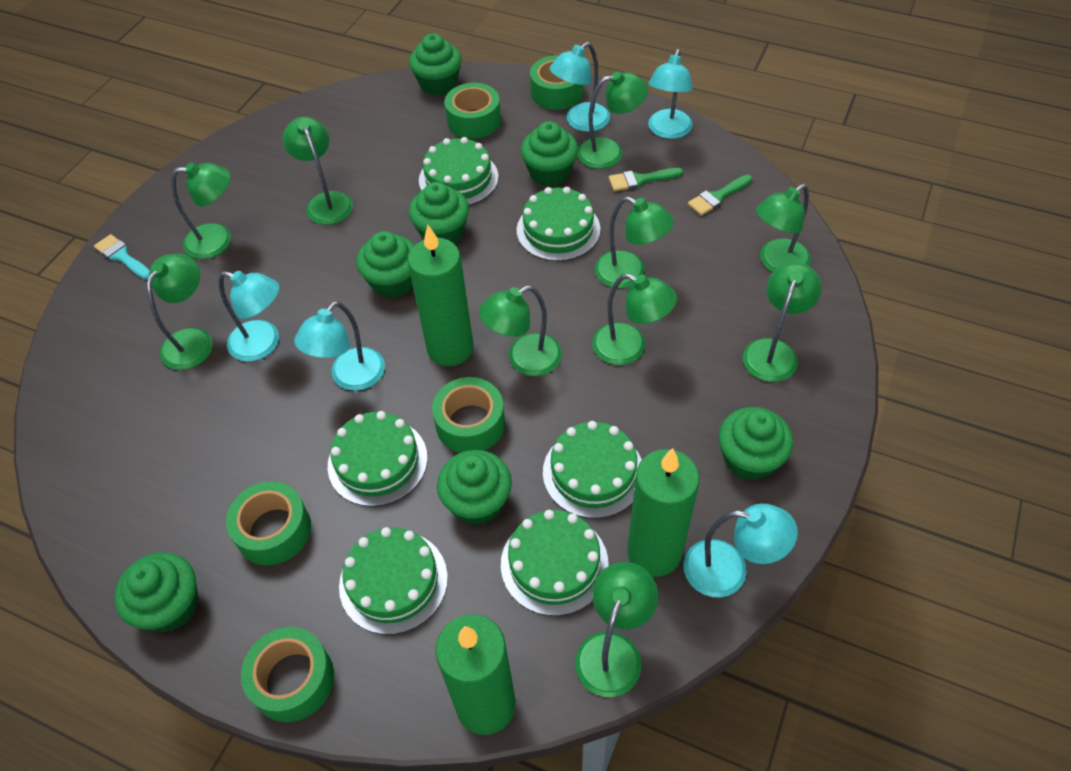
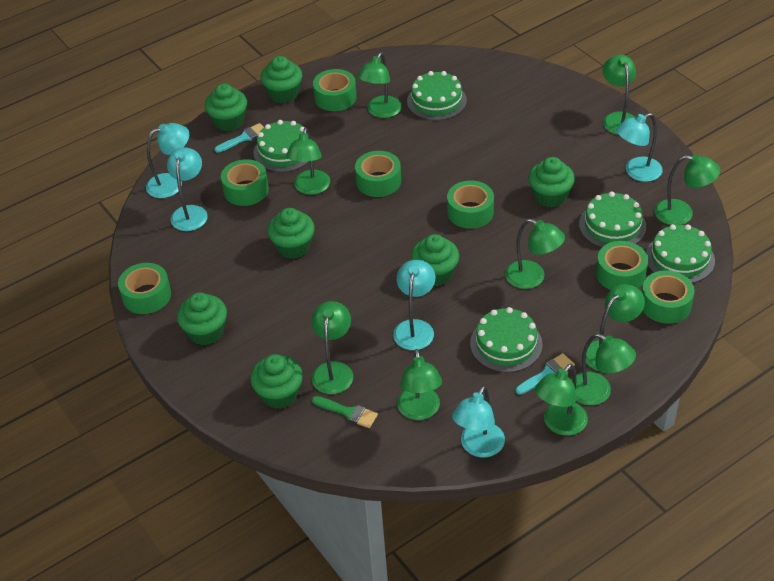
green brush: [609,168,683,191] [688,175,752,216] = 2 -> [312,396,378,428] = 1
green cake: [328,411,428,507] [339,527,448,635] [419,137,498,205] [501,510,608,616] [517,187,600,261] [543,421,642,518] = 6 -> [254,120,312,172] [407,71,467,120] [470,307,543,372] [579,192,646,248] [646,224,715,283] = 5
green candle: [408,225,473,366] [435,614,516,735] [627,448,700,577] = 3 -> none = 0
green tape: [226,481,311,565] [241,627,334,722] [432,377,505,453] [444,83,501,139] [530,55,584,110] = 5 -> [118,263,171,314] [221,159,269,206] [313,69,357,111] [355,151,401,197] [447,181,494,229] [596,241,648,290] [642,270,695,324] = 7
turquoise brush: [94,234,150,280] = 1 -> [215,123,264,153] [516,353,575,395] = 2

